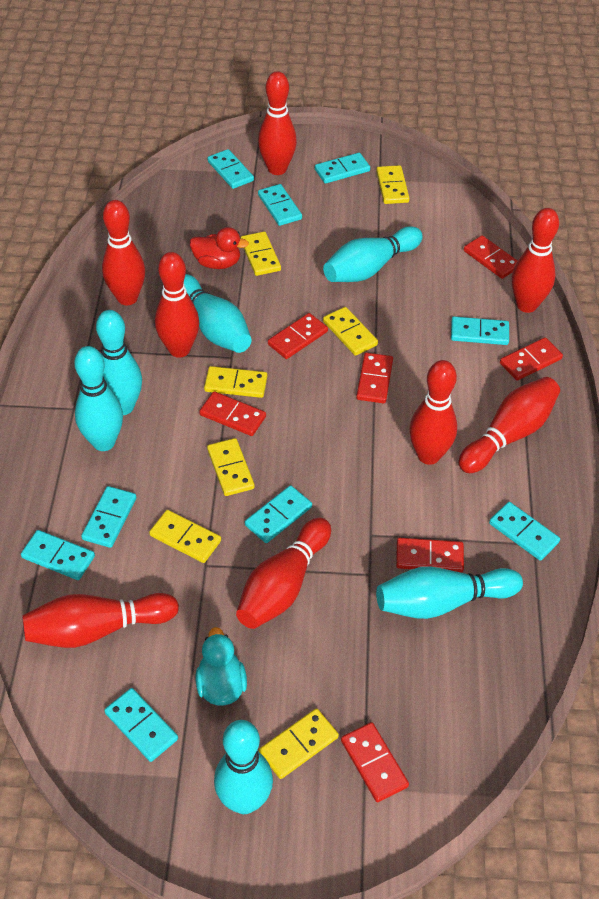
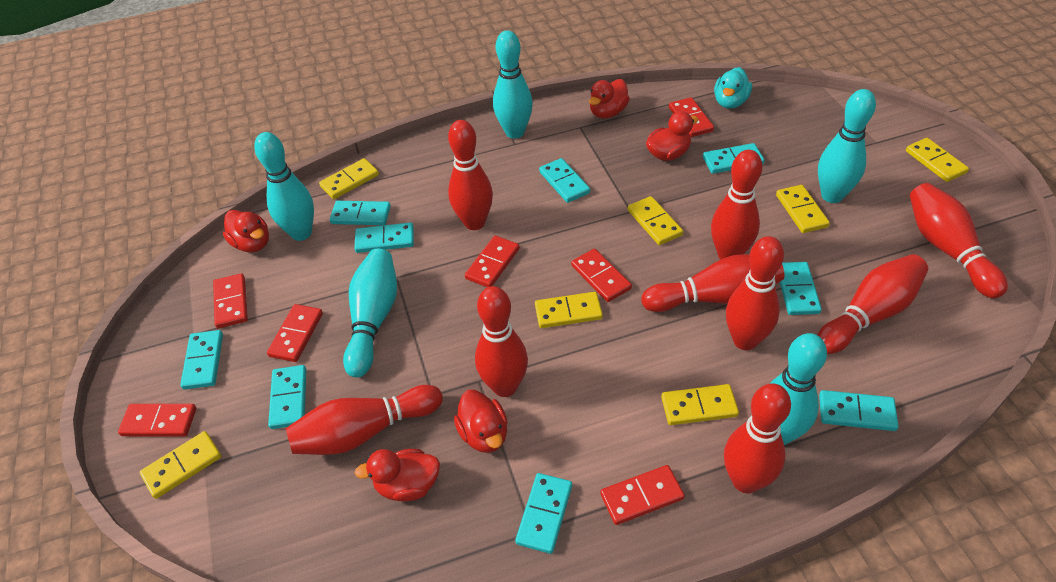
red bowling pin: [22,593,179,648] [102,200,145,305] [155,252,199,358] [236,518,331,629] [258,71,297,175] [409,360,457,465] [459,377,560,473] [512,208,559,313] = 8 -> [285,385,443,455] [448,120,493,230] [475,286,528,397] [642,254,784,312] [711,150,762,260] [724,384,791,493] [726,236,784,350] [817,254,928,354] [910,183,1008,298] = 9
red duck: [190,227,249,269] = 1 -> [223,210,269,252] [354,449,440,502] [454,390,508,453] [589,79,630,118] [646,111,699,161] = 5
turquoise bowling pin: [74,346,123,451] [96,310,142,415] [184,274,252,353] [214,720,273,814] [323,226,423,282] [376,567,523,619] = 6 -> [254,132,314,241] [343,249,397,378] [493,30,533,139] [770,333,827,445] [818,89,876,203] = 5

